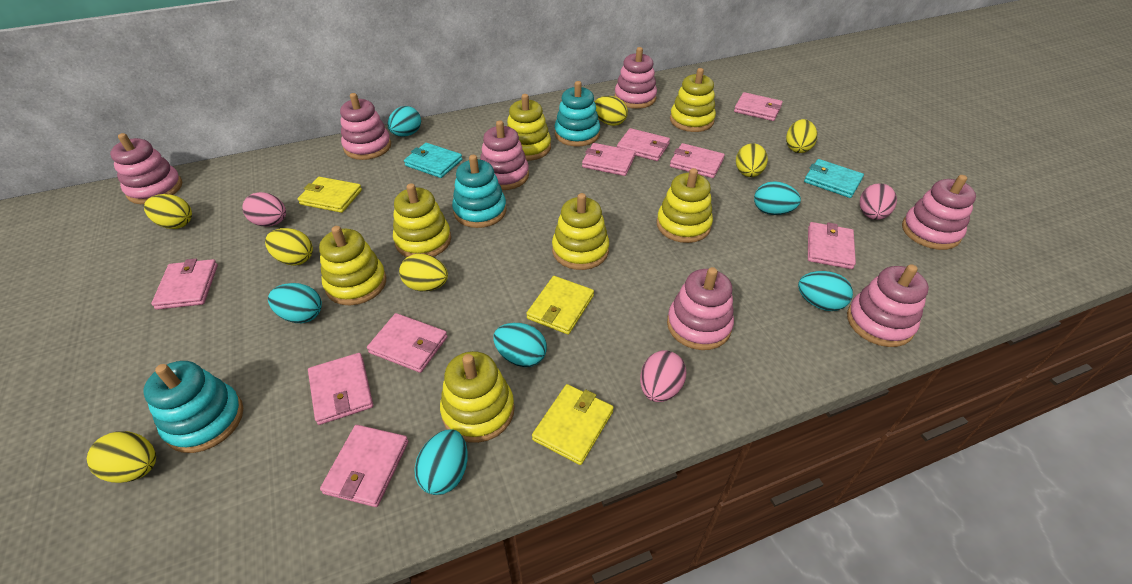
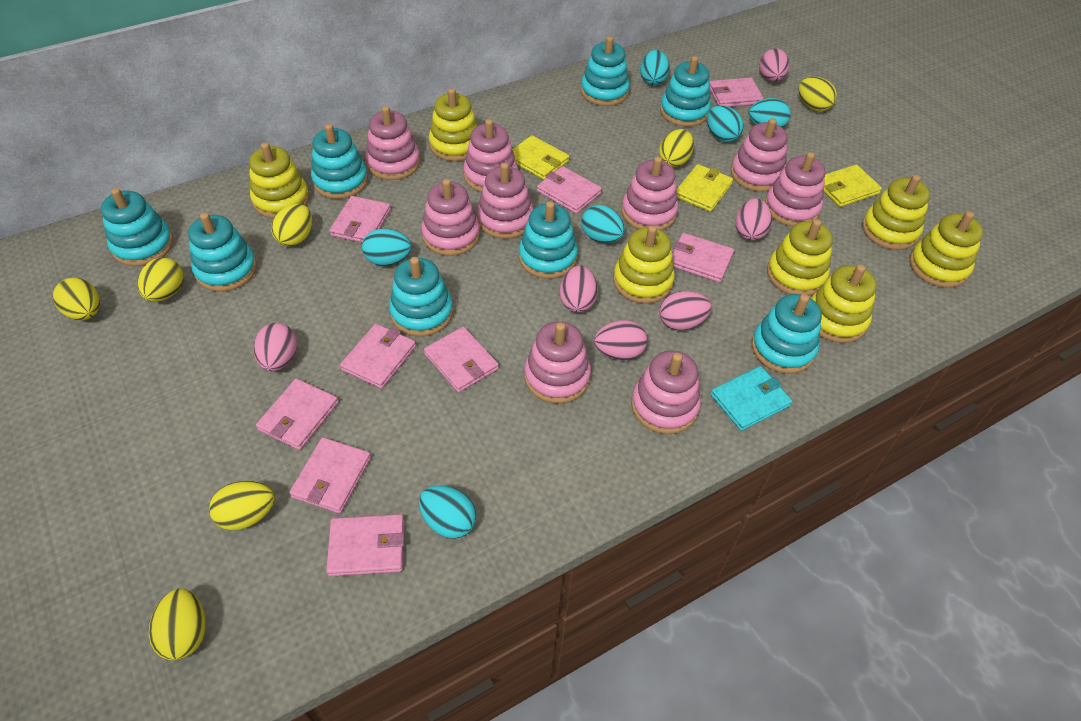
pink egg: [242,192,286,226] [640,350,687,402] [860,183,897,220] = 3 -> [254,323,297,371] [560,265,598,312] [594,320,647,360] [659,291,711,330] [735,198,772,241] [759,48,790,82] = 6
pink stacking toy: [110,133,182,204] [340,93,391,160] [480,120,529,190] [614,47,657,109] [667,267,734,350] [847,264,929,347] [902,175,976,250] = 7 -> [365,106,420,180] [421,179,480,256] [463,119,518,192] [477,163,533,239] [524,321,591,404] [621,156,679,231] [631,351,701,434] [731,118,787,192] [765,152,826,226] = 9
turquoise stacking toy: [143,361,243,453] [452,155,507,228] [554,81,600,146] = 3 -> [101,188,174,266] [188,213,257,292] [311,124,368,199] [389,257,453,337] [519,201,578,279] [581,36,630,106] [660,56,711,127] [751,294,822,374] = 8
turquoise wallet: [404,143,462,178] [804,159,864,198] = 2 -> [711,366,792,431] = 1

